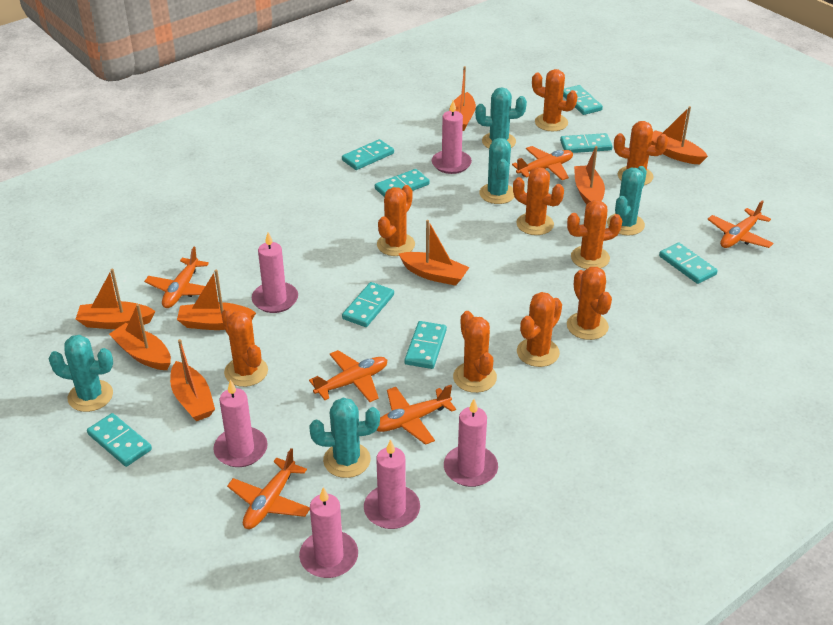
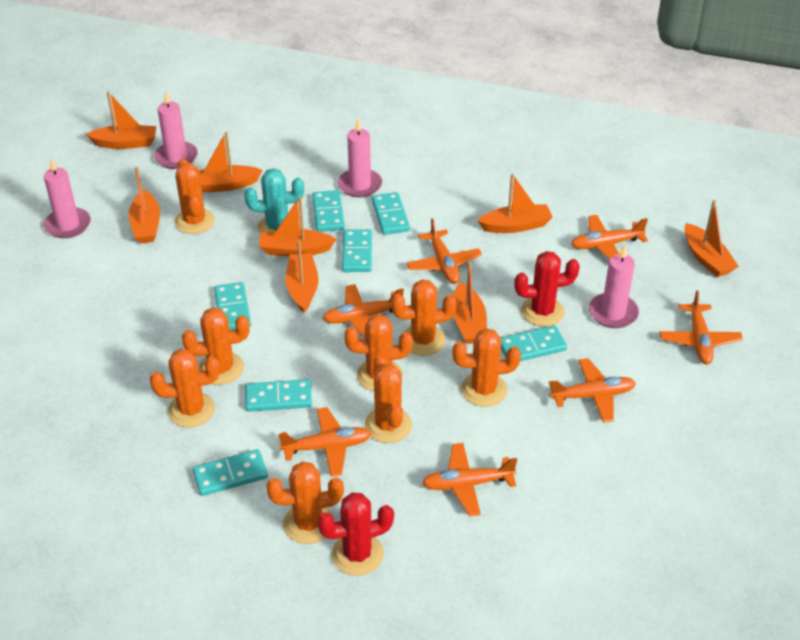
orange cactus: [221,307,268,387] [377,185,415,256] [453,311,497,393] [513,167,564,235] [517,292,562,367] [532,69,578,131] [567,200,623,269] [567,267,612,340] [614,121,668,185] = 9 -> [150,349,220,428] [174,158,215,234] [182,307,250,385] [266,461,344,544] [344,314,413,391] [364,355,412,443] [391,279,457,356] [452,328,521,407] = 8
orange plane: [144,247,209,308] [227,448,310,529] [309,350,387,402] [377,385,456,445] [512,146,573,180] [707,200,774,248] = 6 -> [278,407,372,477] [323,284,404,338] [407,218,482,284] [422,443,517,516] [549,358,636,423] [571,215,648,260] [660,290,743,365] = 7
pink candle: [213,380,268,467] [252,232,298,313] [299,487,358,578] [364,439,420,529] [432,100,472,174] [444,399,498,487] = 6 -> [44,158,91,238] [154,91,198,169] [338,118,382,197] [589,245,639,328] = 4
red cactus: none = 0 -> [317,492,394,576] [514,251,580,326] = 2
turquoise cactus: [49,335,113,412] [309,398,380,478] [475,87,527,148] [480,138,514,204] [607,166,647,236] = 5 -> [244,168,304,233] = 1
turquoise domino: [87,413,152,467] [342,139,394,170] [342,282,394,327] [375,169,430,198] [404,321,447,369] [560,133,613,153] [563,85,603,115] [659,243,718,284] = 8 -> [193,449,268,496] [214,282,251,330] [245,379,312,412] [312,190,345,232] [342,229,372,272] [372,192,410,235] [501,325,567,361] = 7

